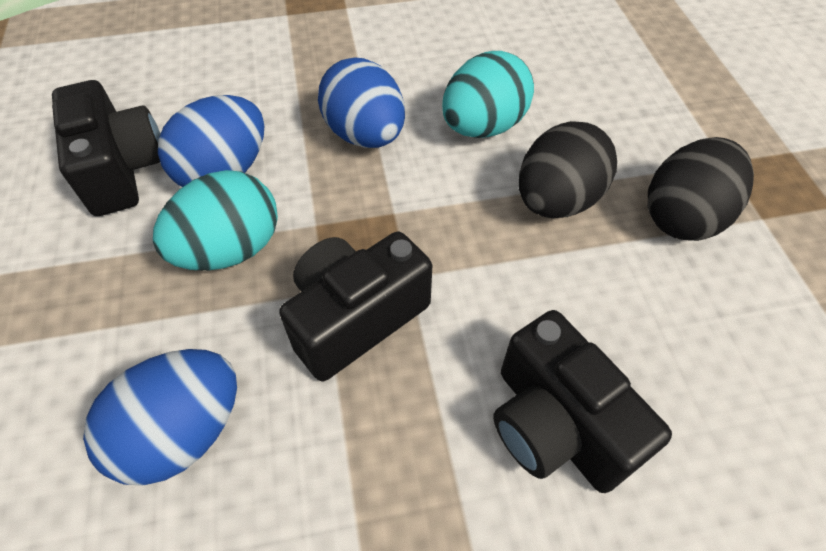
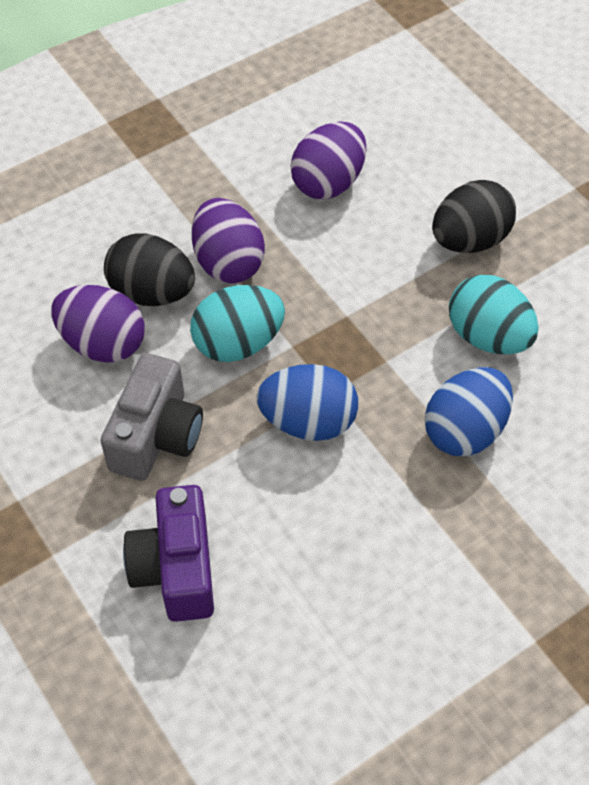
black camera: [52,80,161,216] [279,231,432,381] [493,310,672,493] = 3 -> none = 0
blue egg: [83,349,237,486] [158,95,264,187] [318,58,405,148] = 3 -> [257,364,358,441] [425,367,513,456] = 2
grey camera: none = 0 -> [101,353,203,481] = 1
purple camera: none = 0 -> [123,485,214,622] = 1
purple egg: none = 0 -> [51,285,145,363] [192,198,265,284] [290,122,366,199] = 3

